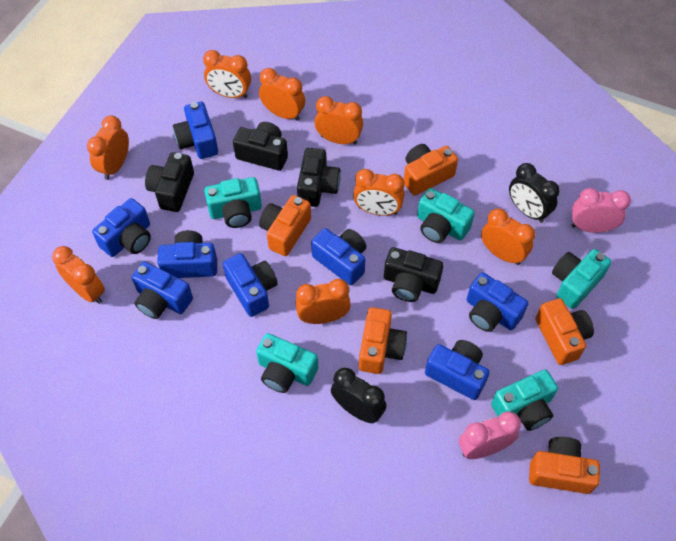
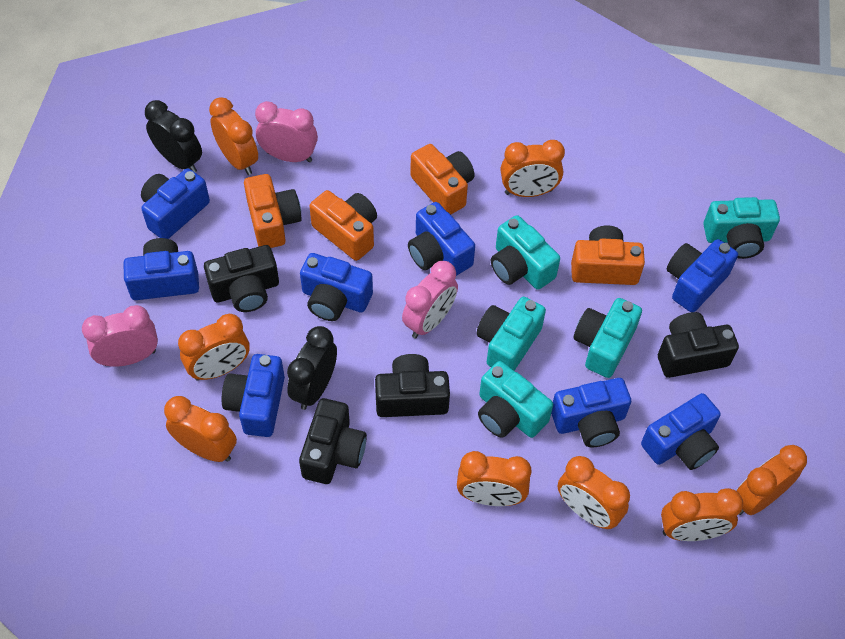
orange camera: [259,195,311,256] [359,307,407,374] [404,144,458,196] [529,437,600,494] [536,298,594,365] = 5 -> [244,174,302,248] [310,190,377,261] [410,144,474,215] [571,225,645,285] = 4
pink clock: [459,411,521,459] [572,188,631,233] = 2 -> [82,305,158,367] [255,101,318,162] [402,261,458,338] = 3

